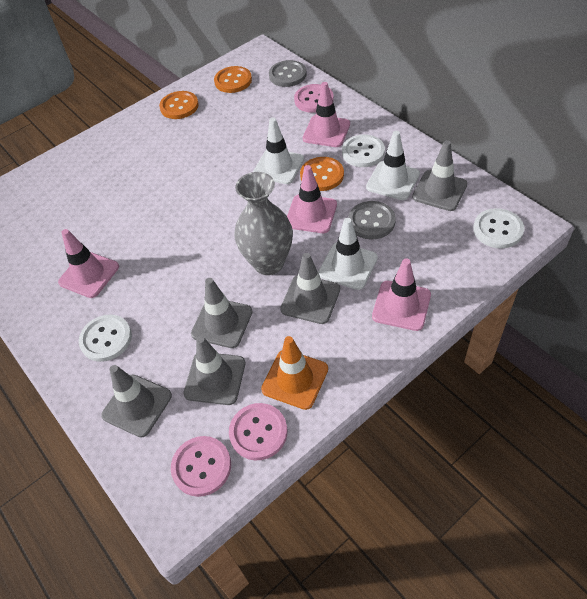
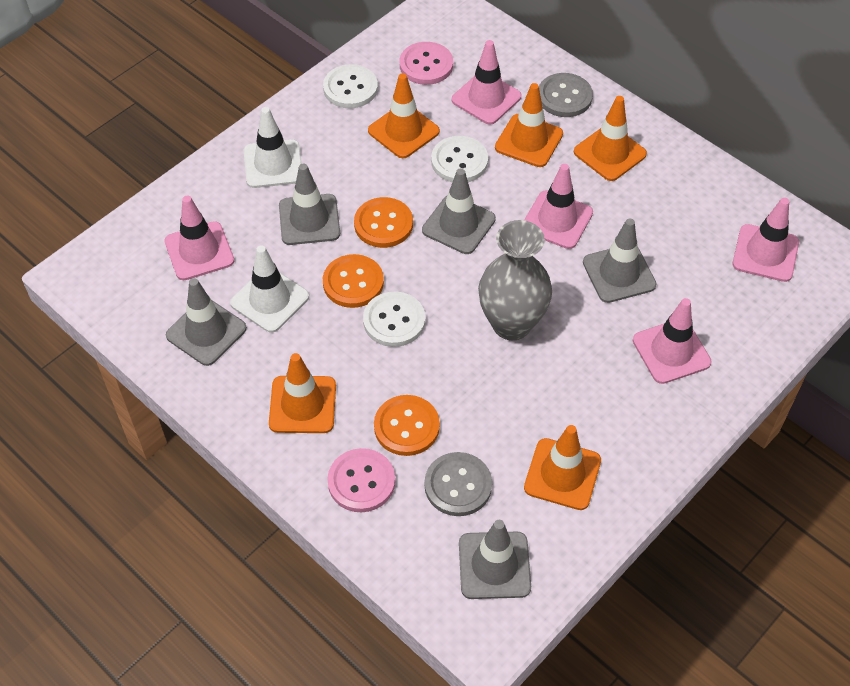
orange traffic cone: [261,336,328,410] = 1 -> [269,353,336,433] [368,73,440,158] [495,83,563,167] [524,425,601,510] [574,96,647,181] = 5
pink button: [171,436,231,497] [229,403,287,460] [294,84,334,113] = 3 -> [327,448,395,512] [400,42,453,85] = 2
pink traffic cone: [58,229,119,298] [287,165,337,233] [303,82,350,147] [372,259,431,331] = 4 -> [164,196,234,280] [452,40,522,125] [524,164,593,249] [633,298,711,384] [733,198,799,282] = 5
white traffic cone: [253,118,304,184] [318,218,378,290] [366,131,420,200] = 3 -> [230,245,309,333] [244,107,302,188] = 2

